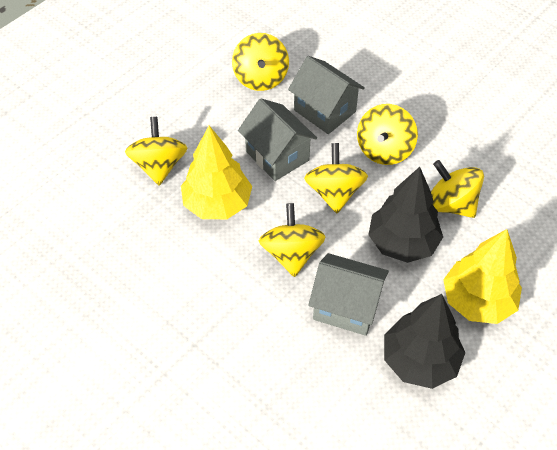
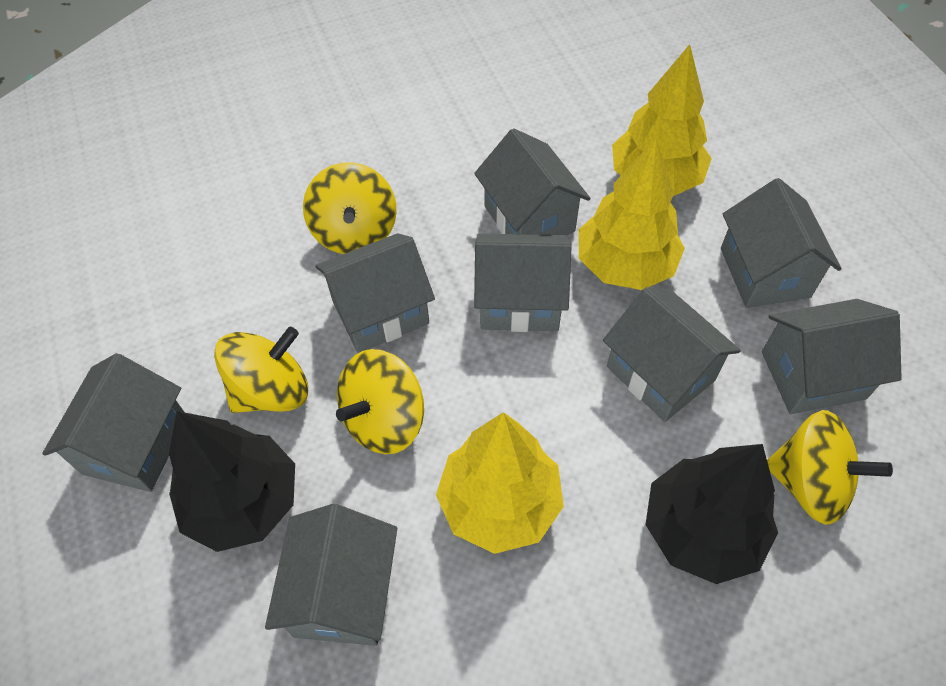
grey house: [238,98,317,181] [288,56,365,134] [308,253,389,336] = 3 -> [42,353,185,492] [265,504,397,646] [315,233,435,353] [474,128,591,235] [474,234,572,332] [603,287,741,422] [721,178,841,308] [762,299,902,414] = 8
yellow spinning top: [125,117,187,185] [232,33,289,91] [259,203,326,277] [304,143,368,213] [357,104,418,165] [431,160,484,218] = 6 -> [214,327,308,413] [303,162,397,254] [336,349,424,454] [767,410,893,525] = 4
yellow tree: [181,126,252,219] [443,229,522,324] = 2 -> [436,412,564,554] [579,139,685,290] [612,44,712,196] = 3

